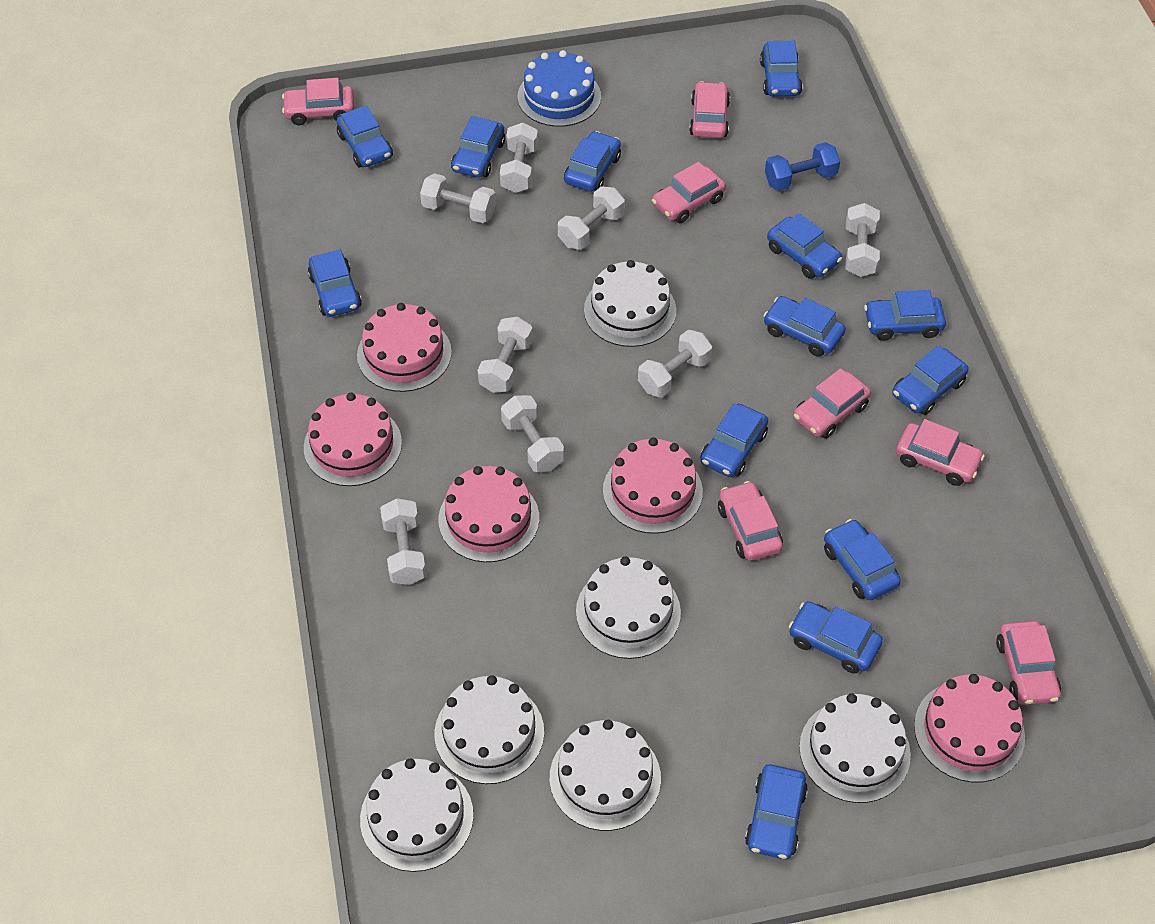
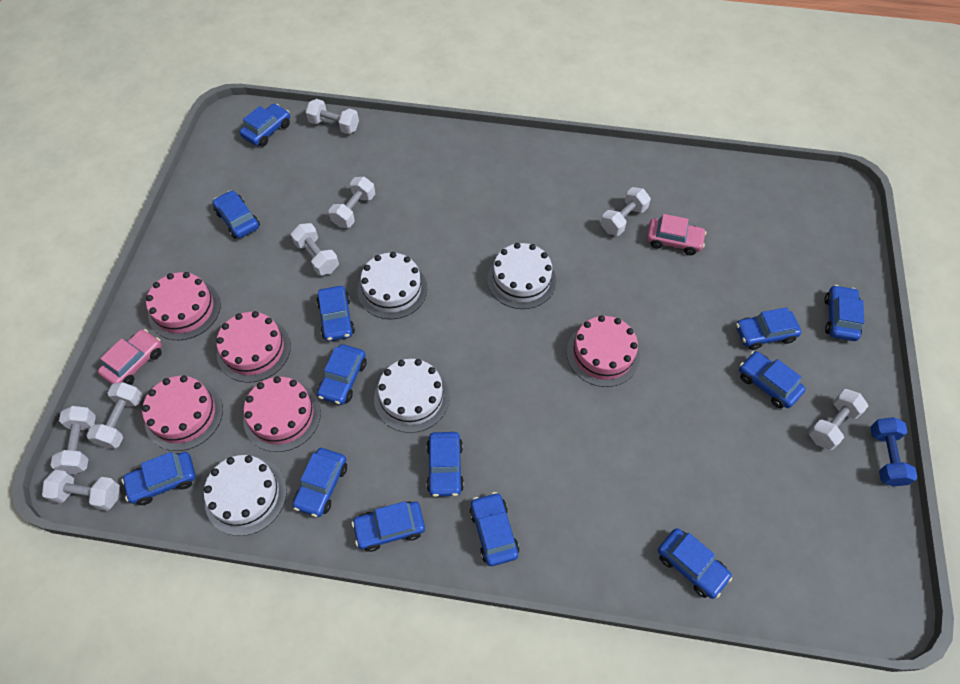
blue cake: [518,50,601,127] = 1 -> none = 0
pink car: [282,78,354,125] [652,162,726,223] [689,81,730,138] [718,481,783,561] [793,368,871,439] [896,419,985,486] [996,621,1061,705] = 7 -> [98,329,162,385] [647,214,706,255] = 2
white cake: [360,759,473,872] [435,675,544,784] [550,720,661,831] [576,556,681,659] [584,260,676,347] [799,693,911,803] = 6 -> [204,455,287,536] [358,252,427,319] [374,359,450,433] [487,243,556,309] = 4

